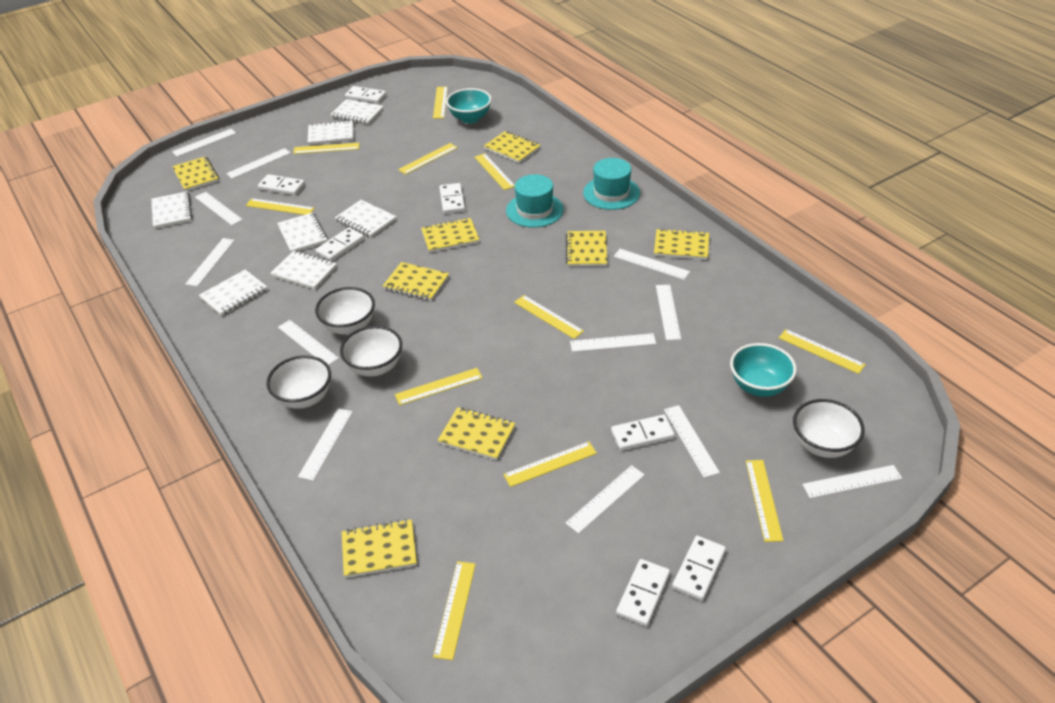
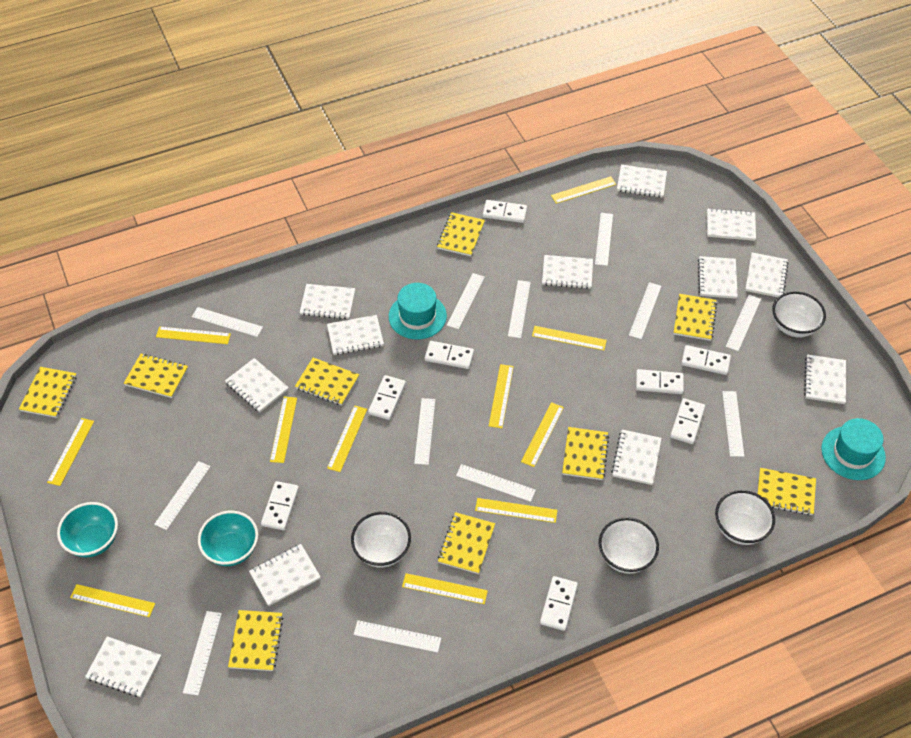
white domino: [258,174,305,195] [316,227,364,261] [345,86,386,103] [439,183,465,214] [611,415,675,451] [616,559,670,626] [672,536,726,600] = 7 -> [261,481,299,530] [368,375,406,420] [425,341,474,369] [483,200,527,223] [540,576,578,631] [636,369,684,394] [670,398,705,444] [681,345,731,375] = 8
white notebook: [151,191,192,229] [199,270,268,316] [270,251,337,289] [277,213,328,252] [308,120,353,145] [330,99,384,124] [335,200,397,237] = 7 -> [85,636,161,697] [225,358,289,412] [249,544,321,606] [300,284,355,319] [327,315,384,355] [542,255,593,289] [611,430,661,485] [617,165,667,198] [698,256,738,299] [707,208,756,241] [745,253,789,297] [804,354,846,404] = 12
yellow notebook: [172,156,219,191] [342,519,417,578] [383,262,449,301] [421,218,480,253] [437,407,515,460] [484,131,541,163] [566,231,607,267] [654,229,709,260] = 8 -> [19,367,77,418] [124,354,188,398] [228,610,284,671] [295,358,359,405] [437,212,485,256] [438,512,495,574] [562,427,609,480] [674,294,717,341] [757,468,816,515] = 9

